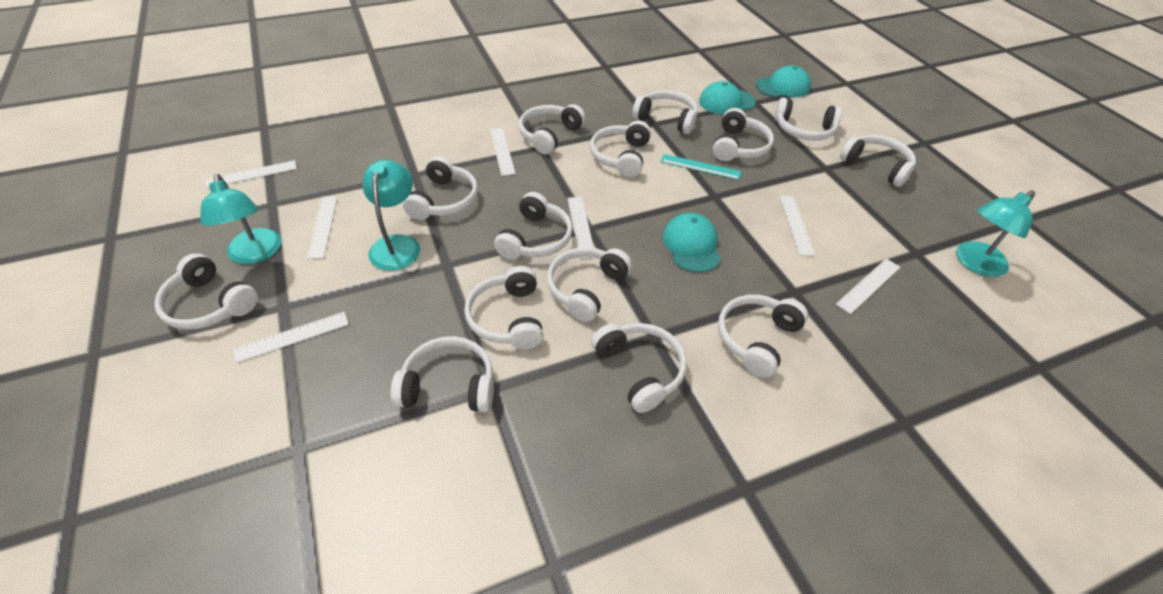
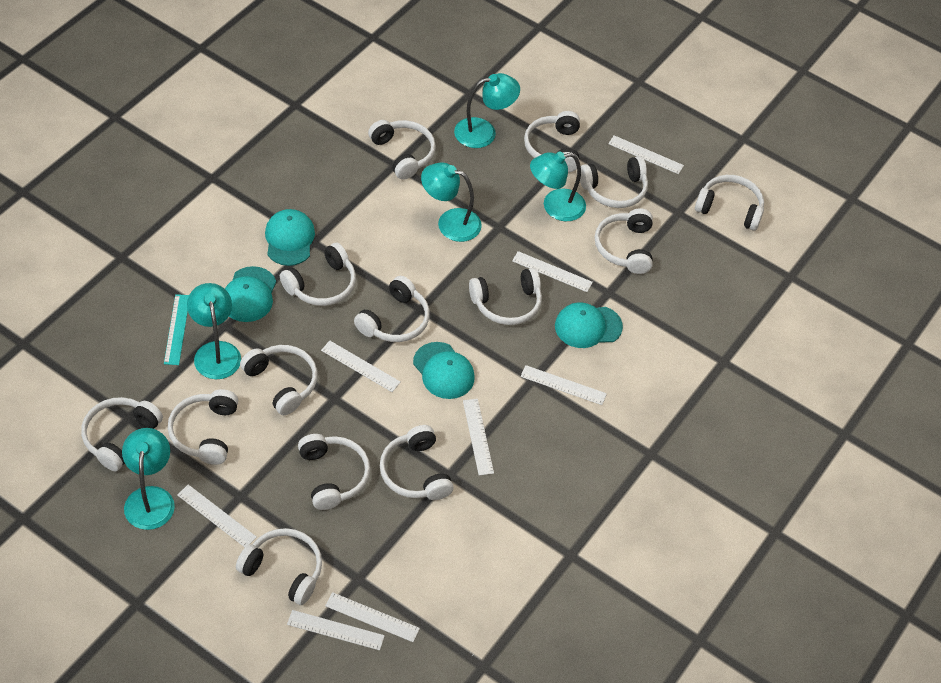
turquoise cap: [663,213,721,272] [699,81,756,115] [756,65,811,97] = 3 -> [225,266,276,322] [265,209,315,266] [413,342,475,399] [555,302,623,348] = 4
turquoise lamp: [200,174,281,264] [363,160,420,271] [956,190,1035,277] = 3 -> [122,428,175,530] [187,283,241,379] [421,162,482,242] [454,73,520,148] [530,151,586,221] = 5
white ruler: [206,160,297,188] [234,312,349,363] [307,196,337,259] [490,128,516,176] [567,197,594,259] [780,196,816,256] [836,258,900,314] = 7 -> [177,484,257,547] [287,610,385,650] [321,341,400,392] [325,592,420,642] [463,399,494,475] [512,251,593,292] [521,365,607,405] [608,135,684,174] = 8

